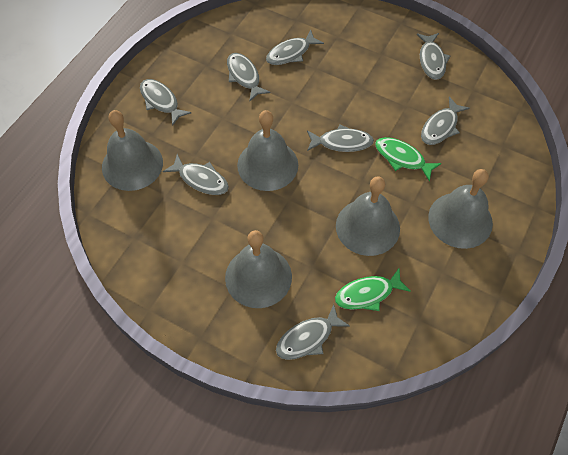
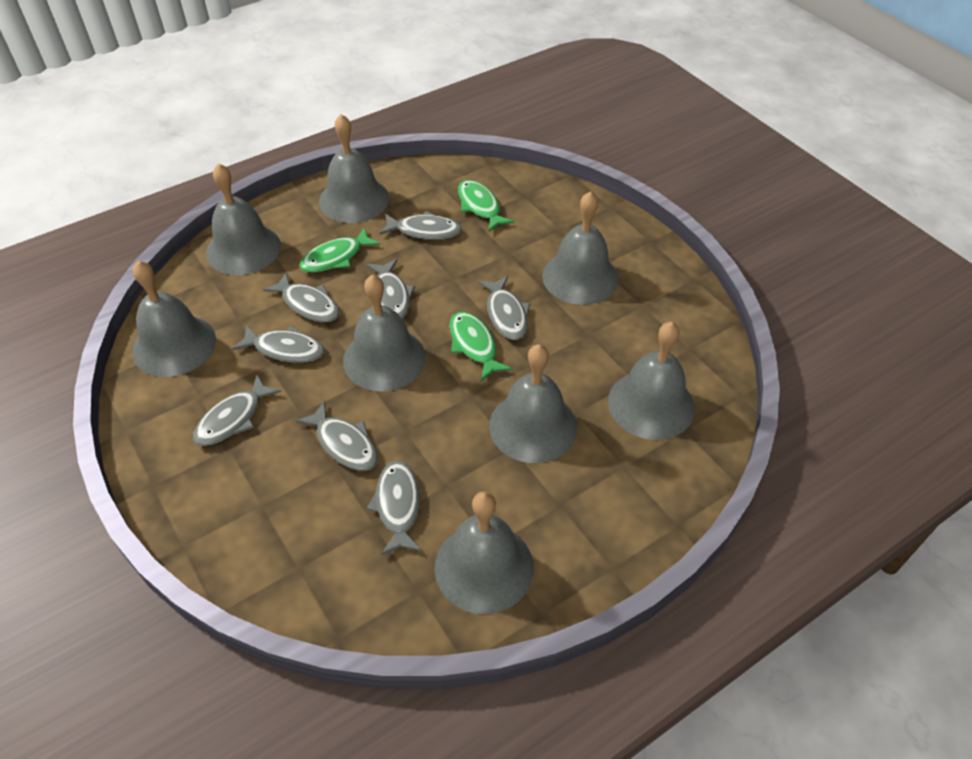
green fish: [335,268,411,311] [375,137,441,182] = 2 -> [299,227,381,272] [450,311,512,381] [458,180,514,232] = 3
grey bell: [102,110,163,191] [225,230,292,308] [237,110,298,191] [336,177,400,256] [428,169,493,249] = 5 -> [132,261,216,377] [206,163,281,275] [319,114,389,223] [343,274,426,391] [435,491,534,614] [489,344,577,463] [542,191,619,305] [608,322,695,440] = 8

